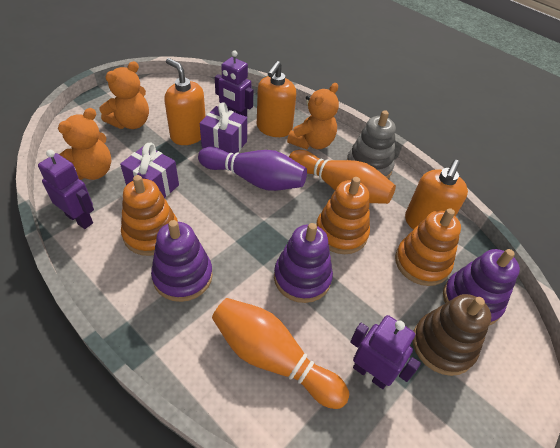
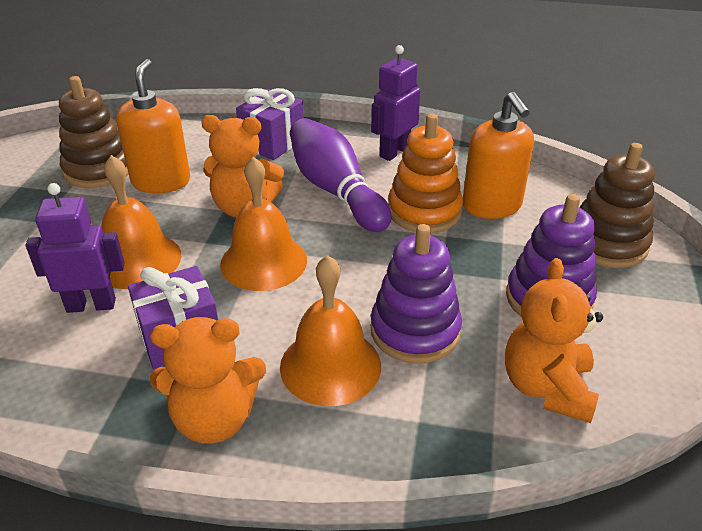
brown stacking toy: [413,294,491,376] = 1 -> [59,76,128,188] [580,143,655,268] = 2
grey stacking toy: [347,110,396,178] = 1 -> none = 0
orange bell: none = 0 -> [101,155,181,289] [220,157,307,291] [280,255,381,406] = 3
orange bowling pin: [212,298,349,409] [289,150,396,204] = 2 -> none = 0
orange soap dispenser: [164,58,206,145] [257,61,296,137] [405,160,468,230] = 3 -> [116,59,190,194] [463,92,534,219] = 2
orange stacking toy: [121,175,178,256] [316,177,370,254] [395,208,461,286] = 3 -> [388,114,463,233] = 1
purple robot: [38,150,94,229] [215,50,253,117] [350,315,421,389] = 3 -> [25,183,125,313] [371,45,421,161] = 2
purple stacking toy: [151,220,213,302] [274,223,333,303] [443,249,520,325] = 3 -> [370,224,462,364] [506,194,597,317] = 2

